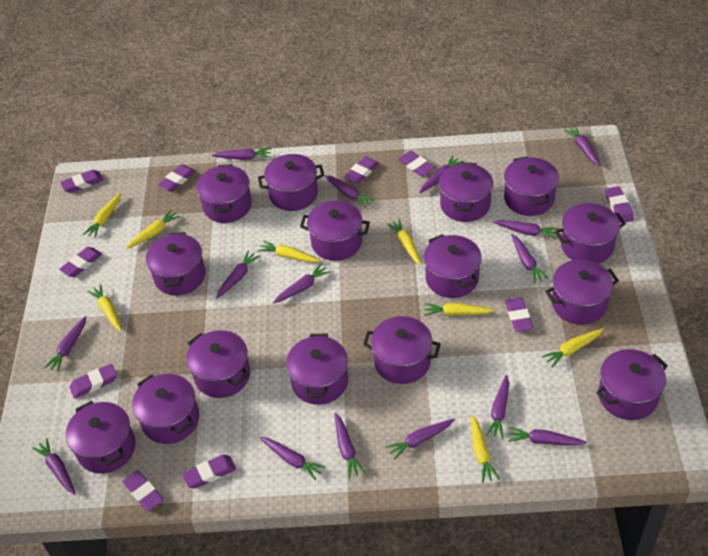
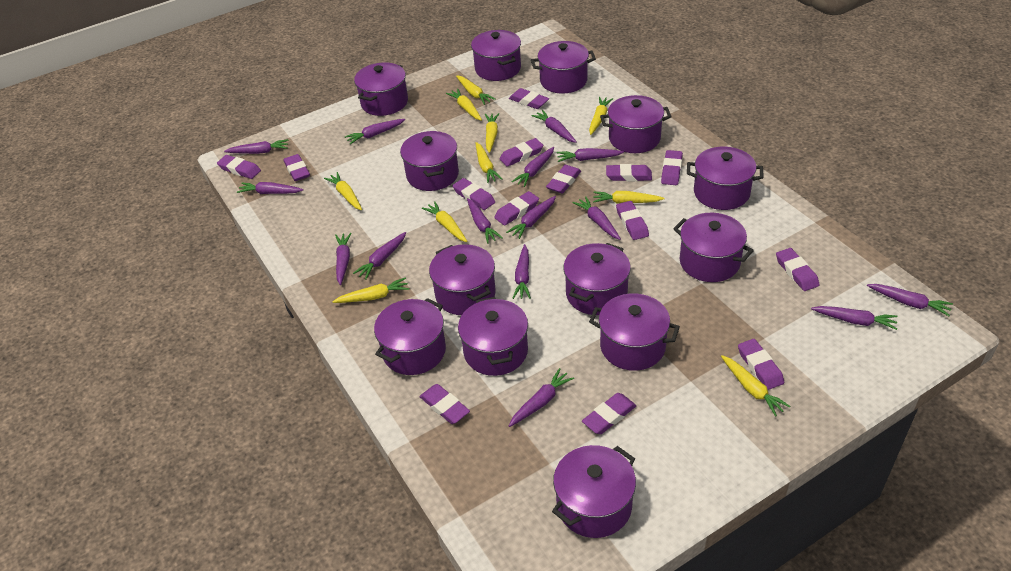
purple eraser: [59,247,102,277] [60,170,104,193] [69,364,117,399] [122,471,164,511] [158,164,196,192] [182,455,236,488] [344,157,379,184] [398,151,435,177] [505,297,533,332] [605,186,634,223] = 10 -> [217,155,261,179] [284,154,310,181] [420,384,470,424] [453,178,495,210] [494,191,539,225] [500,138,543,167] [509,88,549,109] [546,165,581,194] [582,393,636,434] [606,164,652,181] [616,201,649,240] [661,150,683,185] [738,339,784,390] [776,248,819,291] = 14
purple pot: [66,401,136,474] [132,374,199,444] [146,232,206,295] [187,330,250,398] [196,164,252,223] [258,154,324,211] [286,334,348,405] [300,201,370,261] [363,316,441,384] [424,234,482,298] [439,162,493,222] [504,156,559,216] [545,259,619,325] [555,203,626,264] [596,349,668,420] = 15 -> [354,62,408,116] [374,298,446,375] [400,131,459,191] [429,244,496,315] [458,297,528,376] [471,30,521,81] [531,41,596,94] [552,445,636,538] [563,243,631,315] [589,294,680,371] [600,95,672,153] [673,213,754,282] [687,147,764,210] = 13
yellow carrot: [83,193,121,238] [87,284,122,331] [126,210,180,249] [257,240,321,262] [386,219,422,265] [424,303,494,316] [471,415,500,483] [542,328,603,368] = 8 -> [324,172,362,210] [332,277,409,303] [422,201,468,242] [446,89,482,121] [456,75,496,105] [476,142,502,183] [485,113,499,153] [589,97,613,135] [593,191,665,204] [721,355,790,417] = 10

